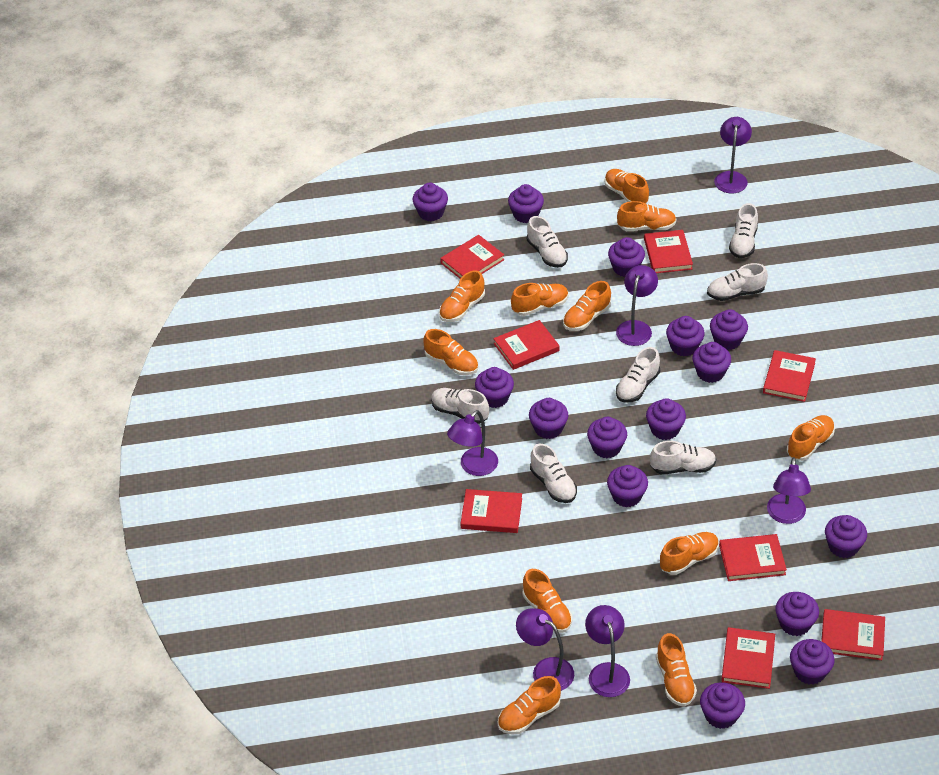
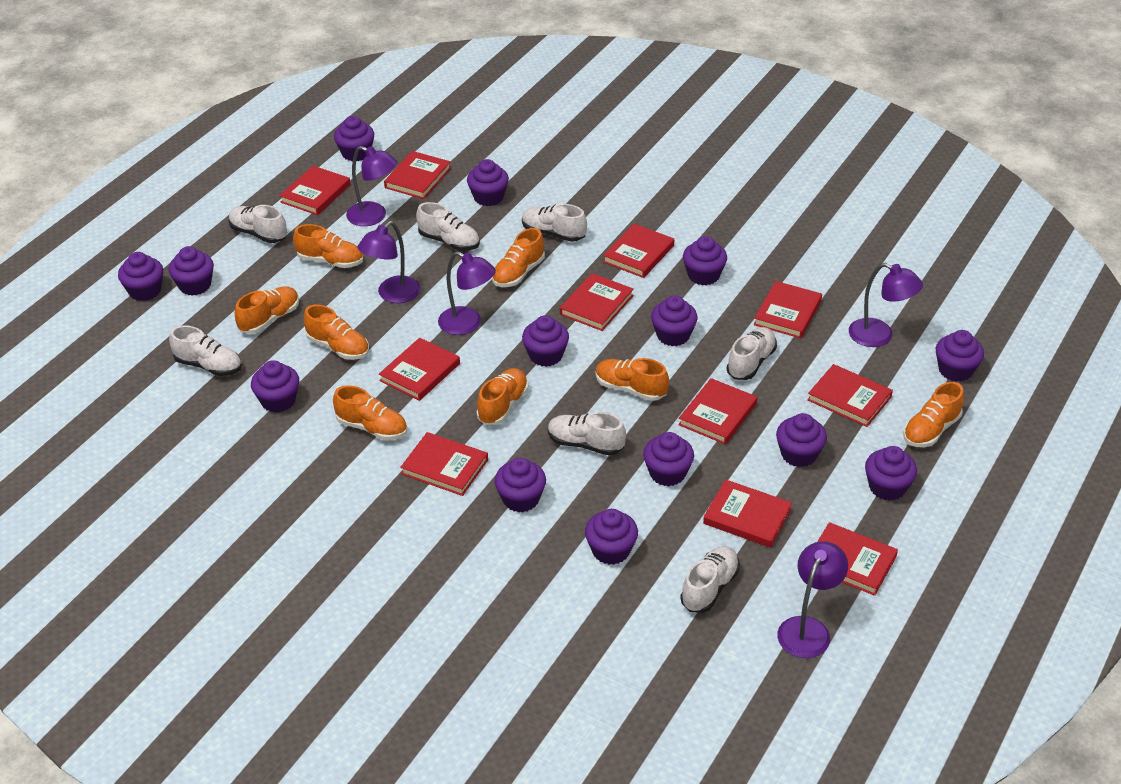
orange shoe: [423,329,478,375] [439,270,485,322] [498,676,561,734] [511,283,568,316] [523,569,572,633] [563,281,611,331] [605,169,649,204] [617,201,676,231] [656,633,697,707] [660,532,719,575] [787,415,835,461] = 11 -> [235,286,299,334] [293,224,363,268] [304,305,369,360] [333,385,407,440] [477,368,528,425] [492,228,545,287] [595,358,669,401] [903,382,964,447] = 8
purple cupcake: [412,183,448,221] [475,367,514,408] [508,184,544,223] [529,398,568,439] [587,417,627,458] [607,465,648,508] [608,237,645,277] [646,398,686,440] [666,316,705,356] [692,342,731,383] [700,682,745,729] [710,309,748,350] [775,592,819,636] [790,639,835,685] [825,515,867,558] = 15 -> [118,252,163,301] [169,246,214,296] [251,360,299,413] [334,116,374,161] [467,159,509,206] [494,458,546,512] [522,315,569,367] [585,509,638,565] [643,432,694,486] [651,295,698,346] [683,236,727,285] [776,413,827,467] [865,446,917,501] [936,330,984,382] = 14
purple lamp: [447,410,498,476] [516,608,574,691] [585,605,630,697] [616,265,658,346] [714,117,752,193] [767,457,811,524] = 6 -> [346,146,397,226] [358,221,420,303] [438,251,496,335] [777,541,848,658] [849,263,923,347] = 5
red book: [440,235,505,279] [460,489,522,533] [493,320,560,370] [644,230,693,273] [719,534,787,581] [721,627,775,689] [763,350,816,402] [821,609,885,660] = 8 -> [279,166,350,215] [379,338,460,401] [384,151,451,199] [400,432,488,496] [560,273,634,331] [603,224,674,278] [678,378,757,445] [703,479,792,548] [754,281,822,339] [807,364,893,427] [817,522,898,596] = 11

